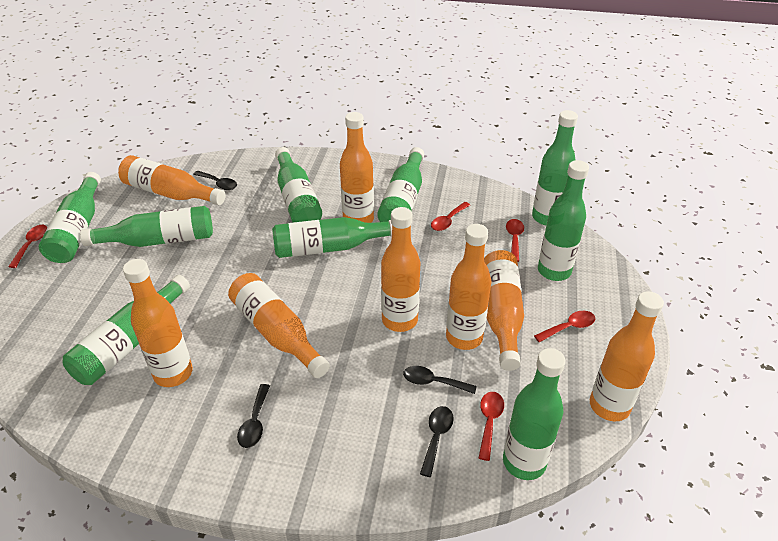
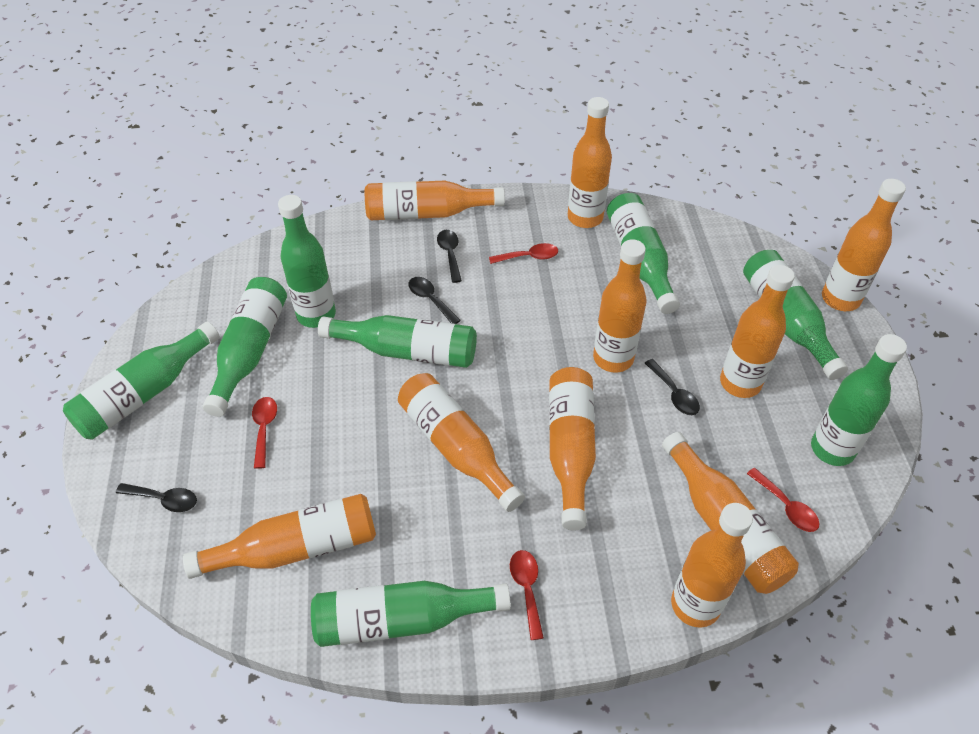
green bottle: [39,172,101,263] [63,275,190,385] [80,206,213,247] [272,217,392,258] [275,147,322,223] [377,147,424,222] [503,348,566,480] [532,110,578,225] [538,160,589,281] = 9 -> [63,321,220,440] [203,277,287,417] [278,195,336,328] [311,581,511,647] [318,315,477,368] [607,193,680,314] [743,250,848,380] [811,334,907,466] = 8
orange bottle: [118,155,226,205] [123,259,193,387] [228,273,330,378] [340,112,374,223] [381,207,421,332] [446,224,492,350] [484,250,524,371] [590,291,664,421] = 8 -> [183,494,376,579] [365,181,505,220] [398,373,525,512] [549,367,596,530] [568,97,612,228] [593,239,647,373] [662,432,799,594] [671,503,753,628] [720,265,795,398] [822,179,906,311] = 10
red spoon: [8,225,47,268] [431,202,470,231] [479,392,504,461] [506,219,524,262] [534,311,595,342] = 5 -> [252,397,277,469] [489,243,558,264] [510,550,544,640] [747,468,820,532] = 4

